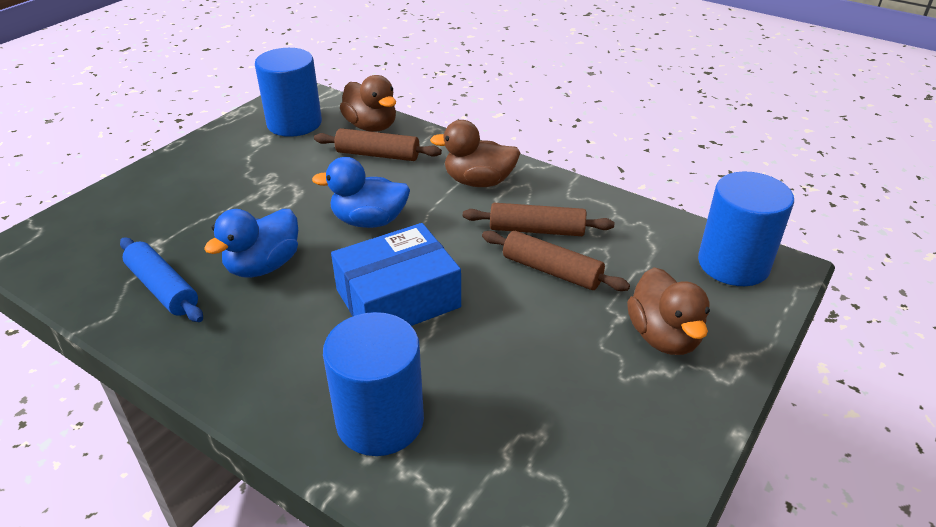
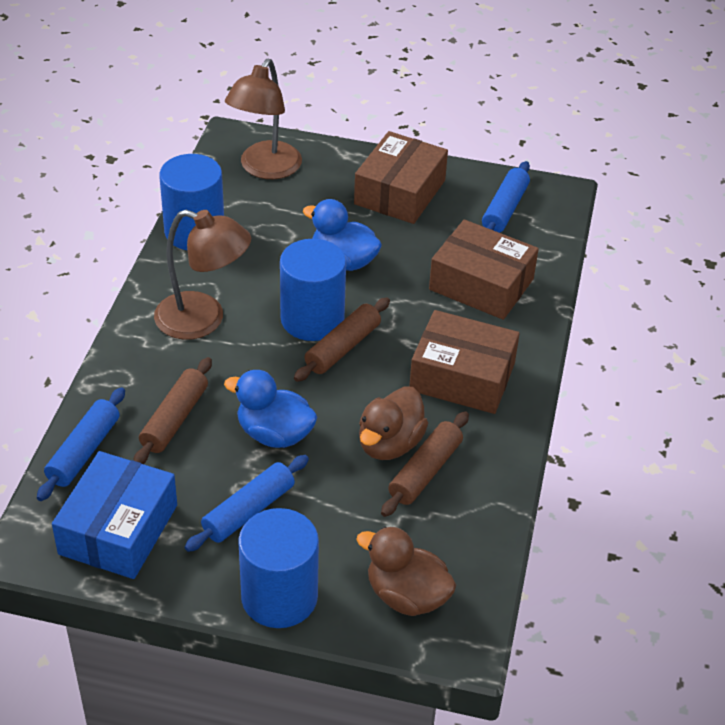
blue rolling pin: [120,238,203,322] = 1 -> [37,387,125,501] [185,455,309,552] [482,161,530,233] = 3
brown box: none = 0 -> [354,131,448,224] [409,310,520,414] [429,220,539,320] = 3
brown duck: [340,75,396,132] [430,120,520,187] [627,267,710,355] = 3 -> [356,526,456,616] [359,386,428,460] = 2
brown lamp: none = 0 -> [154,210,251,340] [225,59,302,179] = 2

